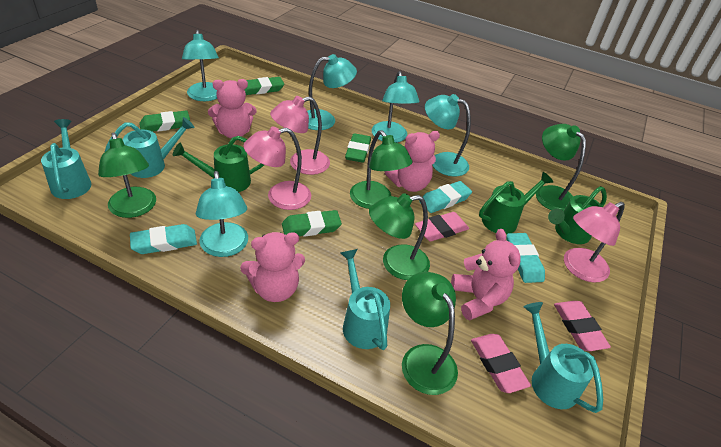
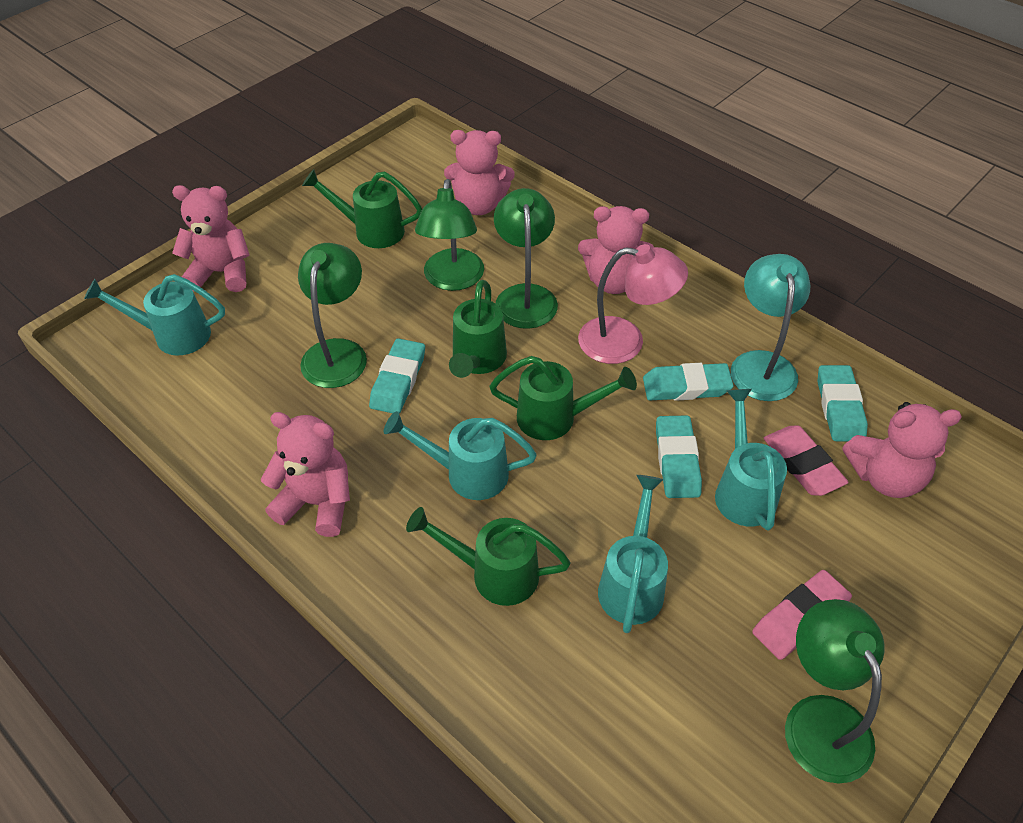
green eraser: [139,110,190,132] [244,77,284,95] [282,210,342,237] [345,133,371,163] = 4 -> none = 0
green lamp: [98,133,156,218] [350,130,413,209] [369,193,430,280] [402,272,458,395] [536,124,586,211] = 5 -> [298,243,367,388] [415,179,484,291] [494,188,558,329] [785,599,885,784] = 4
green watering can: [173,136,264,192] [479,172,553,234] [548,186,607,244] = 3 -> [302,169,422,248] [406,507,571,606] [449,280,507,378] [489,356,637,440] = 4
pink eraser: [415,212,469,242] [471,334,531,393] [554,301,611,351] = 3 -> [752,570,852,660] [764,425,849,496] = 2
pink lamp: [243,127,311,210] [270,96,330,175] [564,202,625,283] = 3 -> [578,244,688,364] = 1
pink teddy bear: [208,79,257,138] [240,232,305,302] [384,131,440,192] [451,229,521,321] = 4 -> [172,185,249,292] [261,412,350,537] [444,130,515,215] [578,206,654,294] [843,402,962,498] = 5
turquoise eraser: [130,224,197,254] [419,181,472,213] [507,233,545,283] = 3 -> [369,338,425,413] [643,363,734,401] [656,416,702,498] [817,365,868,441] = 4
turquoise lamp: [182,30,219,101] [196,171,248,257] [307,54,357,130] [372,71,419,143] [425,94,471,177] = 5 -> [731,254,810,401] = 1

